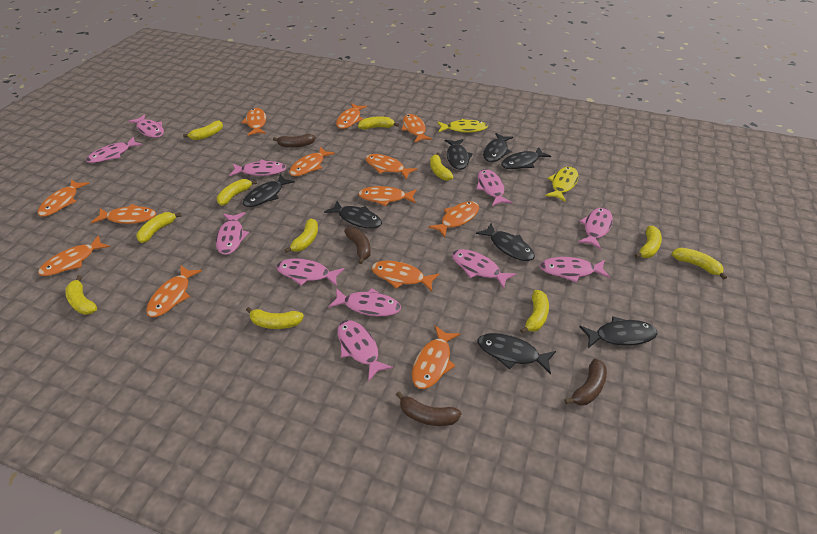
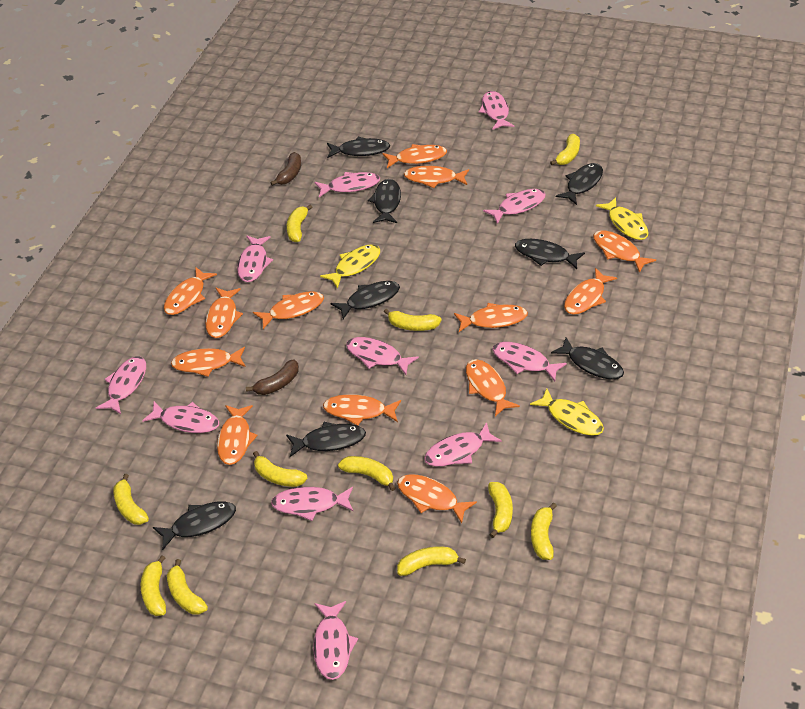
brown banana: [273,134,316,148] [344,227,371,264] [396,391,461,426] [564,359,607,405] = 4 -> [246,360,299,395] [270,152,301,186] = 2
yellow fish: [438,119,488,133] [545,166,578,202] = 2 -> [320,245,380,288] [530,388,604,436] [596,197,649,240] = 3

